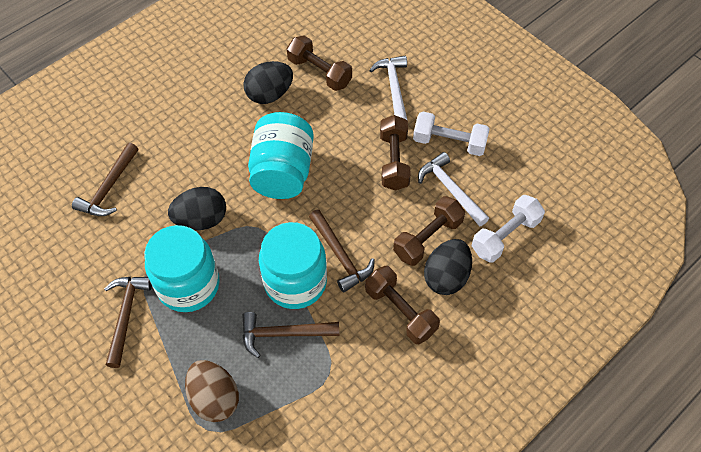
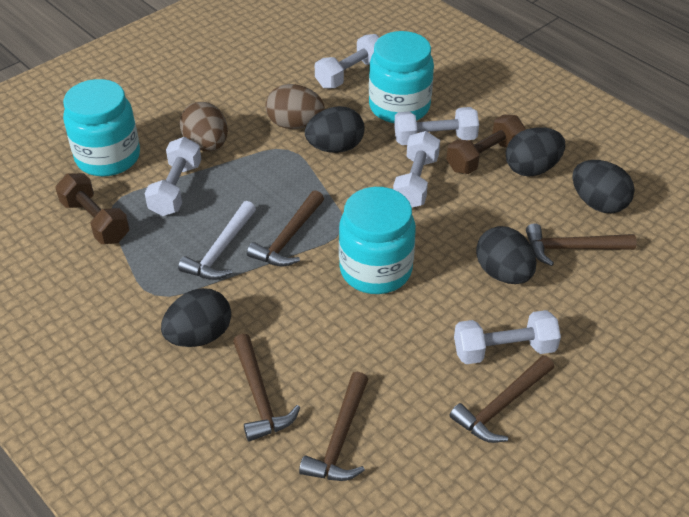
black egg: [168,187,226,230] [244,61,293,104] [424,239,472,295] = 3 -> [161,288,231,347] [305,106,365,153] [476,226,536,284] [506,127,565,176] [572,160,635,214] = 5
brown dumbbell: [287,36,352,91] [365,266,440,344] [380,115,411,191] [393,196,465,266] = 4 -> [55,173,130,244] [446,115,526,174] = 2
brown egg: [185,360,239,422] = 1 -> [179,102,228,151] [266,84,325,129] = 2
brown hammer: [72,143,138,216] [104,277,152,368] [242,312,339,358] [309,209,375,293] = 4 -> [233,334,300,442] [247,190,324,266] [299,372,368,481] [450,355,554,443] [526,223,637,266] = 5
white dumbbell: [413,112,490,156] [472,195,545,263] = 2 -> [145,137,202,216] [315,34,379,89] [393,131,440,208] [394,107,479,145] [454,310,561,364] = 5
white hammer: [369,56,408,121] [418,152,489,227] = 2 -> [178,201,256,280] = 1

